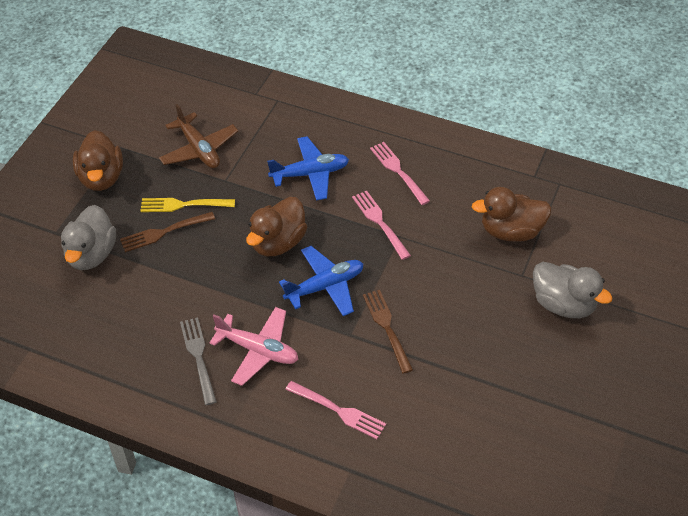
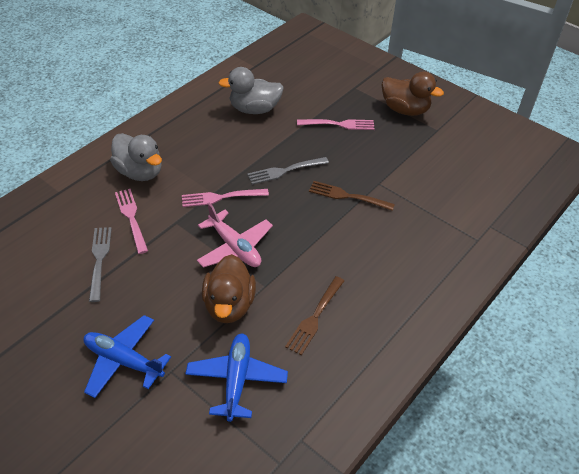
brown duck: [73,130,123,191] [246,197,307,256] [472,187,551,242] = 3 -> [202,254,256,323] [381,72,444,116] = 2
brown plane: [159,104,238,168] = 1 -> none = 0
grey fork: [180,318,217,405] = 1 -> [89,227,112,302] [247,157,329,185] = 2
yellow fork: [141,198,235,212] = 1 -> none = 0

